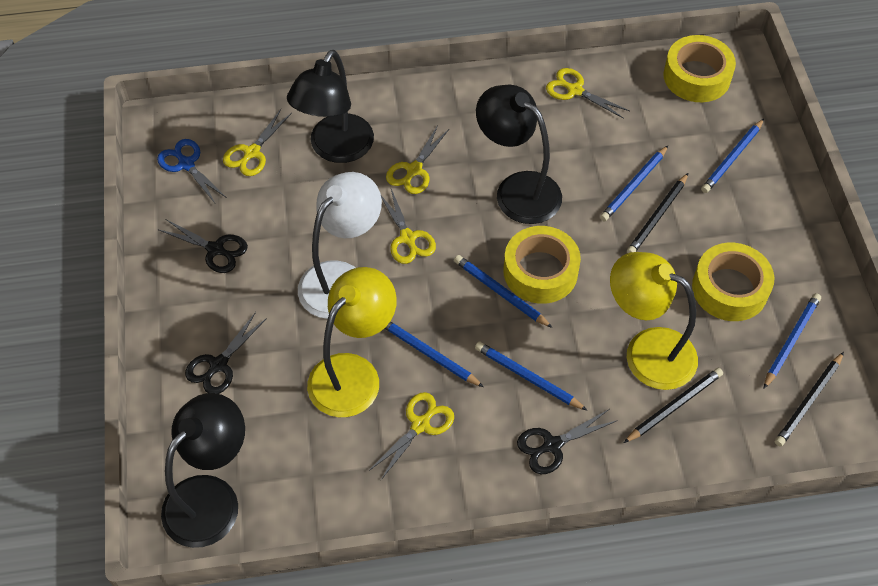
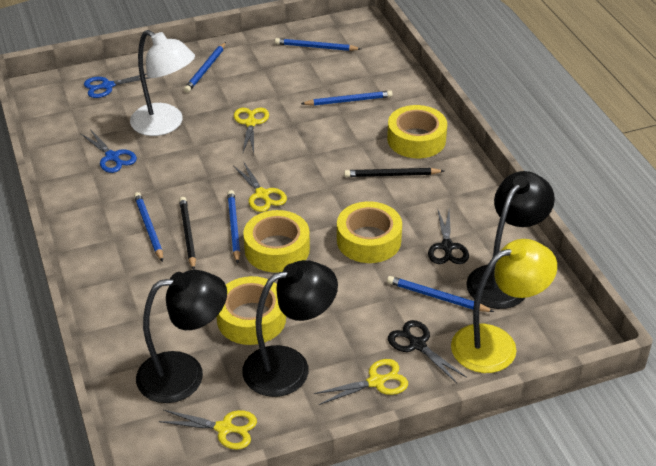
black pencil: [624,368,723,443] [627,173,688,253] [775,352,844,447] = 3 -> [179,197,196,270] [344,168,444,177] = 2
black scissors: [159,219,248,273] [185,312,267,394] [517,409,618,474] = 3 -> [388,320,467,383] [428,208,469,264] = 2
blue scissors: [157,139,227,203] = 1 -> [80,129,137,173] [84,73,149,98] = 2
yellow lamp: [307,267,397,417] [610,252,698,390] = 2 -> [451,239,557,373] = 1
yellow scissors: [223,109,292,176] [369,392,454,480] [381,189,436,264] [386,125,449,194] [546,68,630,119] = 5 -> [159,410,257,450] [234,108,269,153] [234,161,287,212] [314,359,408,405] = 4
yellow tape: [503,226,581,304] [663,35,736,102] [692,243,774,321] = 3 -> [217,276,286,345] [243,210,310,273] [337,201,402,263] [387,105,447,158] = 4

